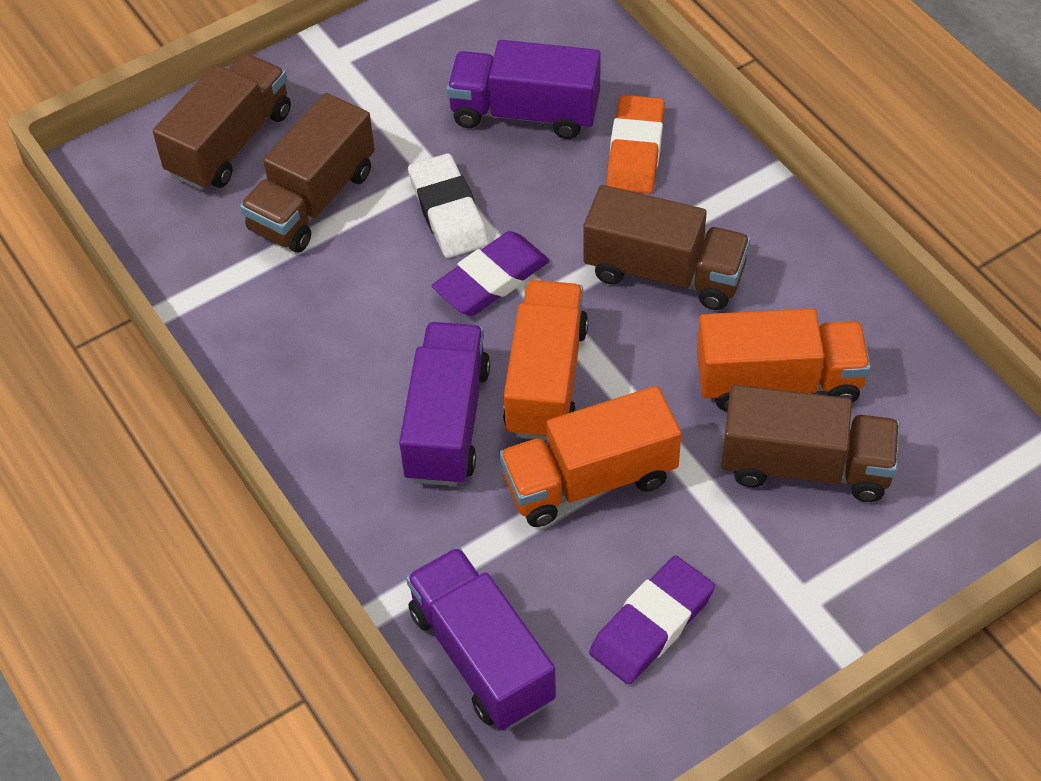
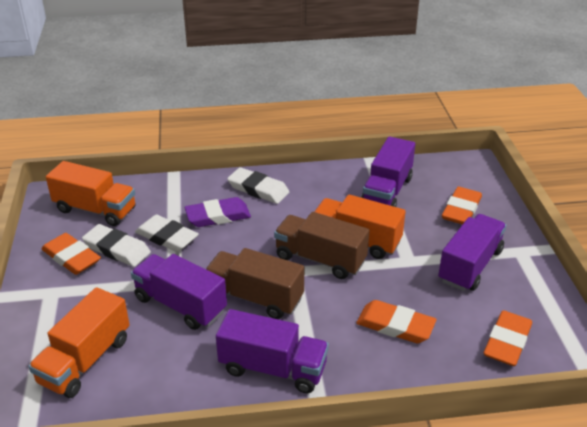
brown truck: [153,53,291,190] [240,93,375,253] [583,185,751,310] [721,385,900,502] = 4 -> [206,248,304,319] [274,212,369,279] = 2
orange eraser: [606,95,665,194] = 1 -> [42,233,101,275] [356,300,436,343] [442,187,482,225] [484,310,532,366] = 4
purple eraser: [432,231,550,316] [589,556,715,685] = 2 -> [184,197,251,227] = 1
purple truck: [399,322,490,486] [406,547,556,730] [447,40,601,139] = 3 -> [131,254,227,330] [216,309,329,393] [361,136,415,207] [438,214,506,291] = 4
white eraser: [408,153,489,258] = 1 -> [82,224,151,267] [135,215,199,252] [227,167,289,204] = 3

